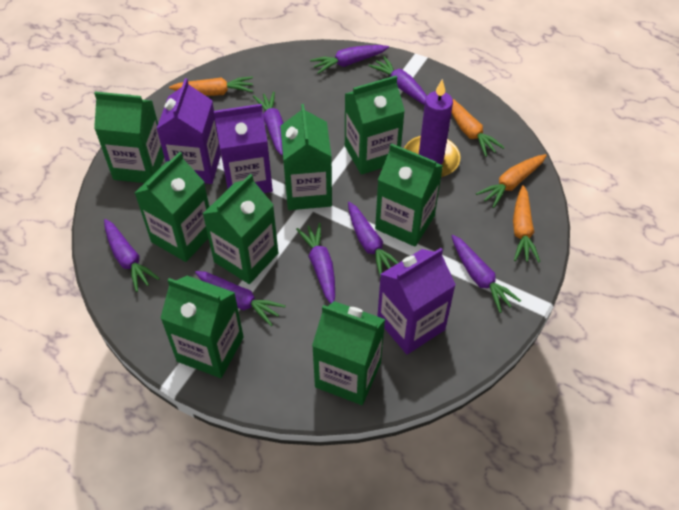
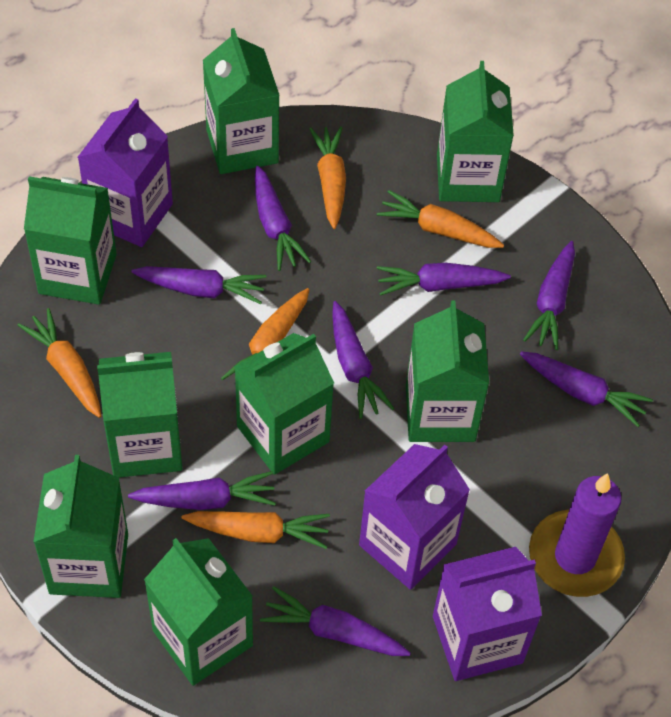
orange carrot: [169,76,253,96] [451,99,505,157] [476,154,547,208] [513,185,540,263] = 4 -> [17,308,101,418] [181,511,330,549] [221,288,309,387] [309,126,346,229] [377,190,504,248] = 5

